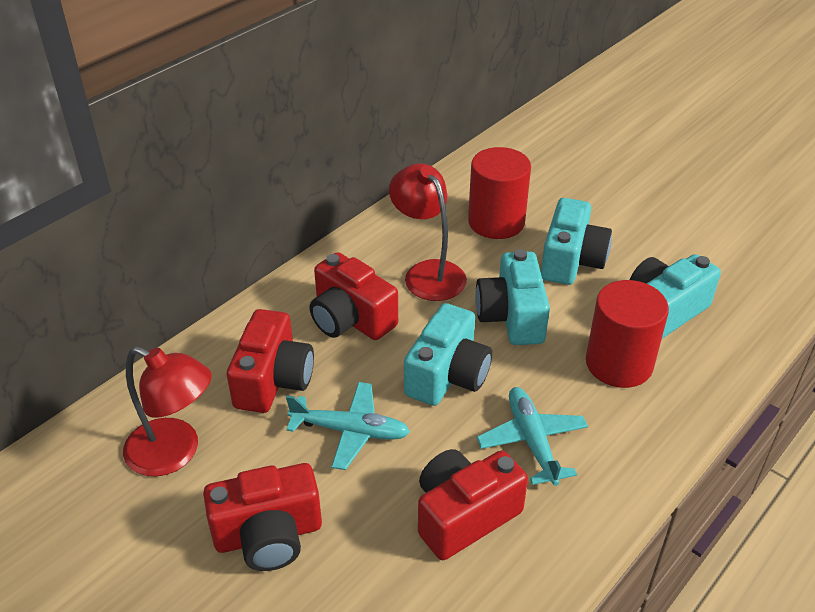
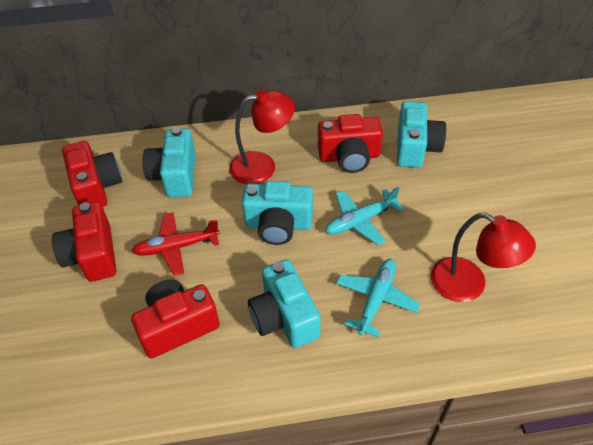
red cylinder: [468,147,531,239] [586,280,669,388] = 2 -> none = 0
red plane: none = 0 -> [132,212,220,276] = 1

